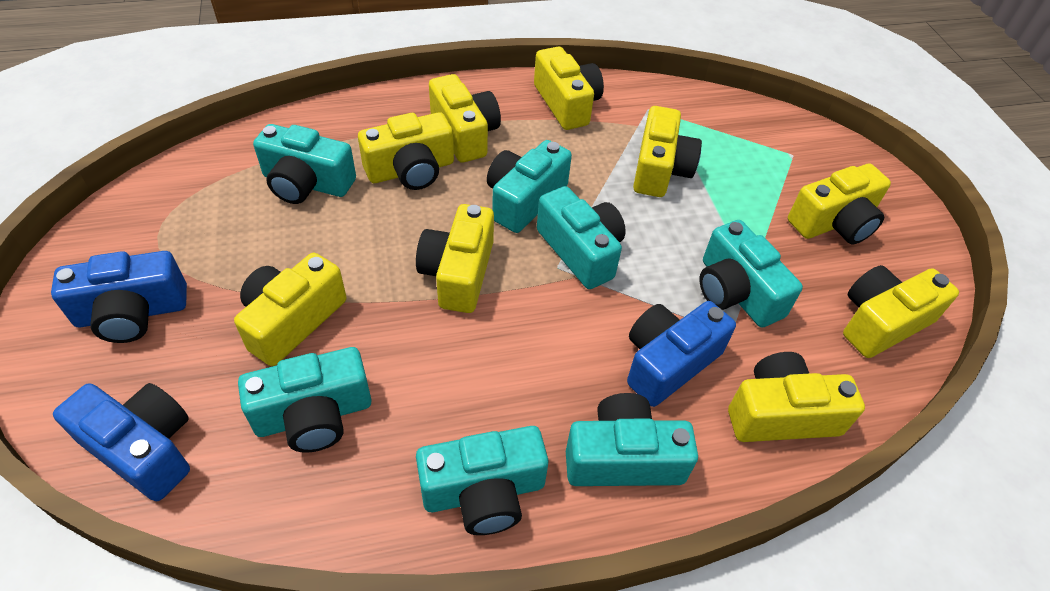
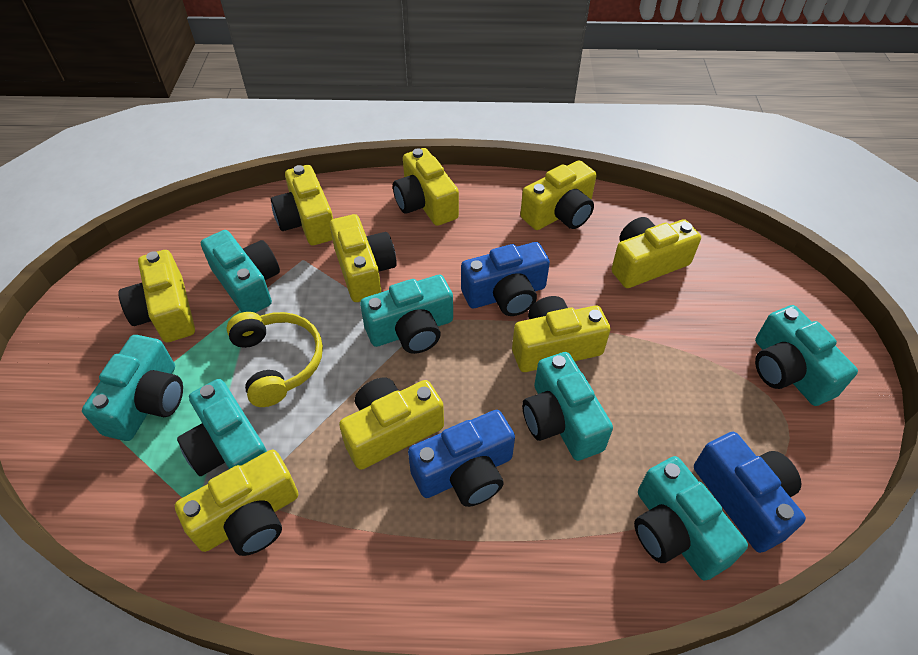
yellow headphones: none = 0 -> [227,312,323,407] = 1

